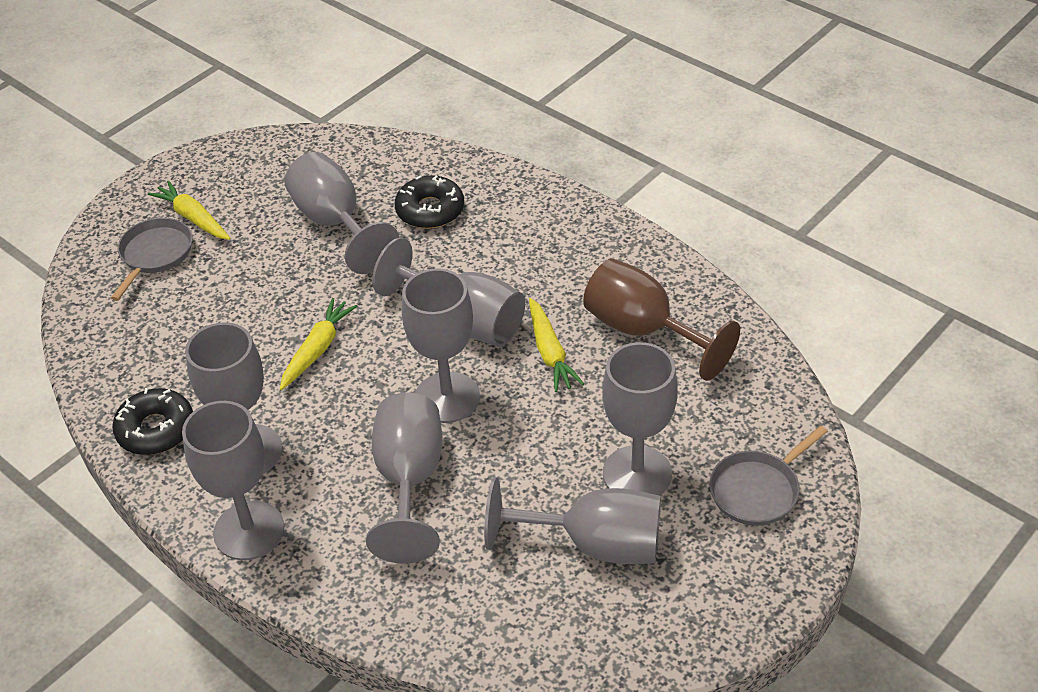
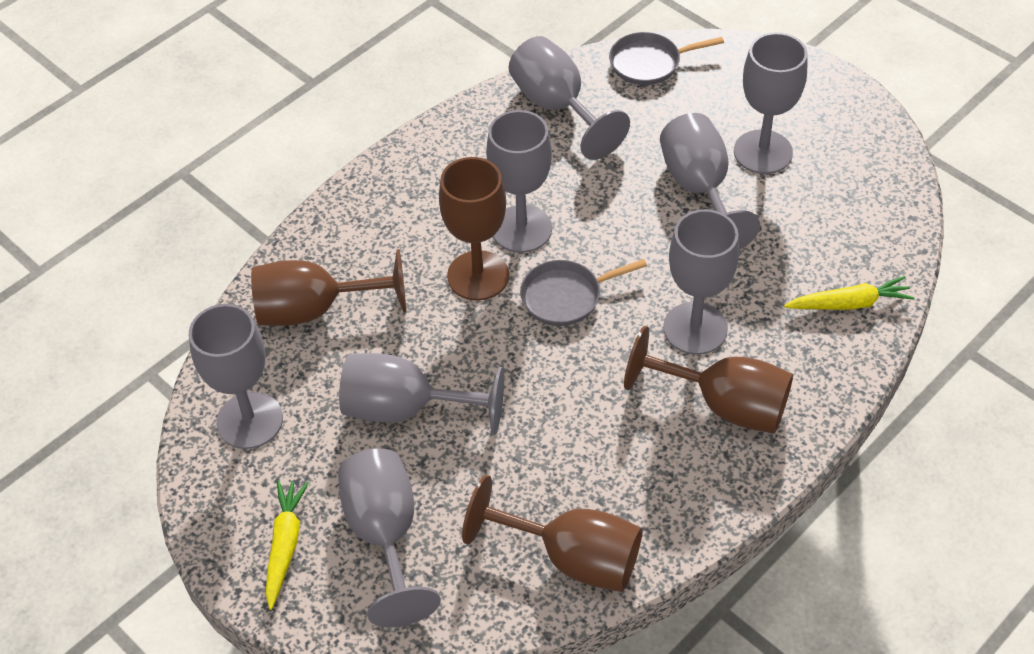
black donut: [112,388,193,455] [395,175,464,229] = 2 -> none = 0
brown goblet: [583,259,740,381] = 1 -> [251,249,407,326] [439,157,509,301] [462,475,643,592] [624,326,793,434] = 4
yellow carrot: [148,181,230,240] [280,298,357,390] [529,298,584,392] = 3 -> [266,480,309,610] [784,276,914,310] = 2

